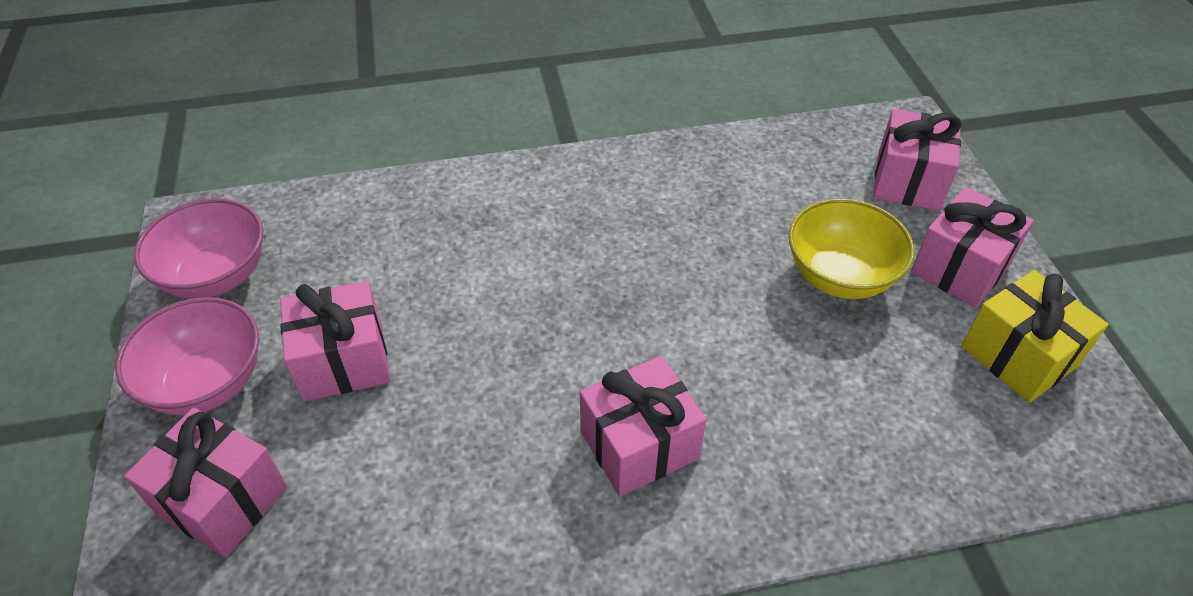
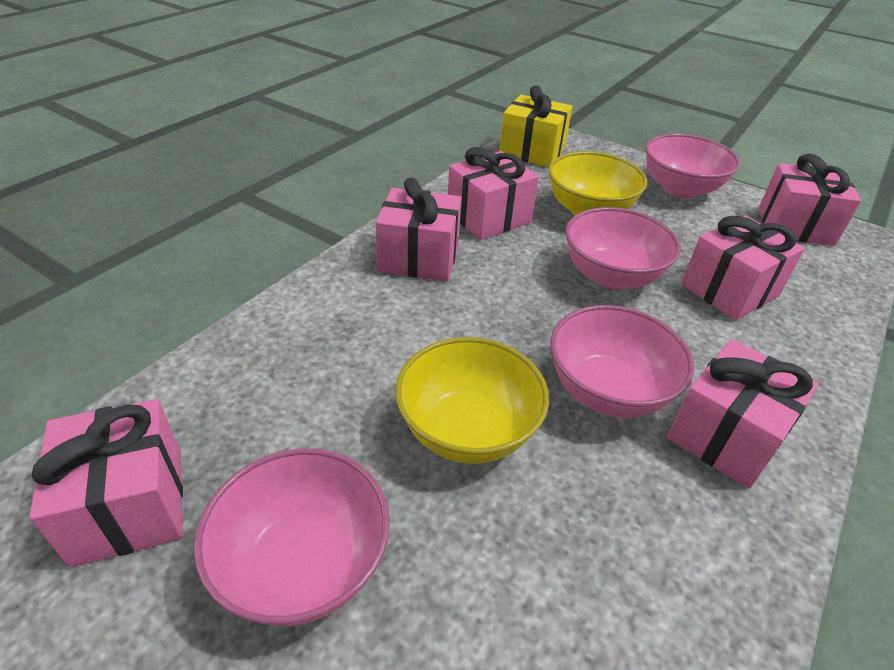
pink bowl: [115,297,259,415] [134,198,263,299] = 2 -> [194,448,390,626] [550,305,694,418] [565,207,681,290] [645,134,740,198] = 4
pink gift: [124,407,287,558] [280,281,390,402] [580,356,706,497] [873,109,961,211] [911,187,1034,308] = 5 -> [29,399,183,567] [375,177,462,281] [448,147,539,240] [667,339,819,489] [681,215,805,320] [759,153,862,246] = 6
yellow bowl: [788,198,915,299] = 1 -> [395,337,549,464] [548,151,647,215] = 2

